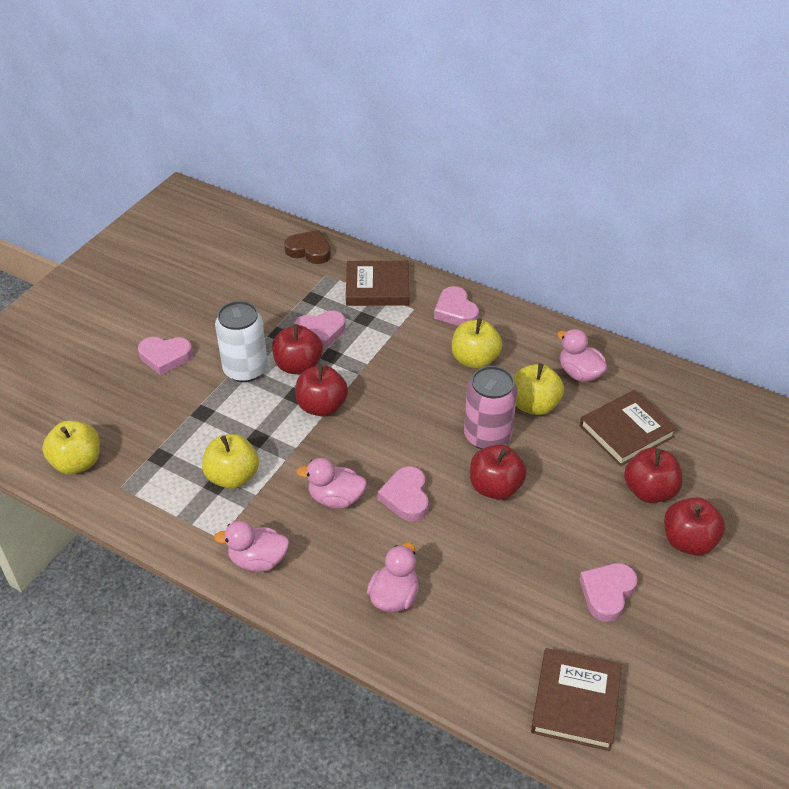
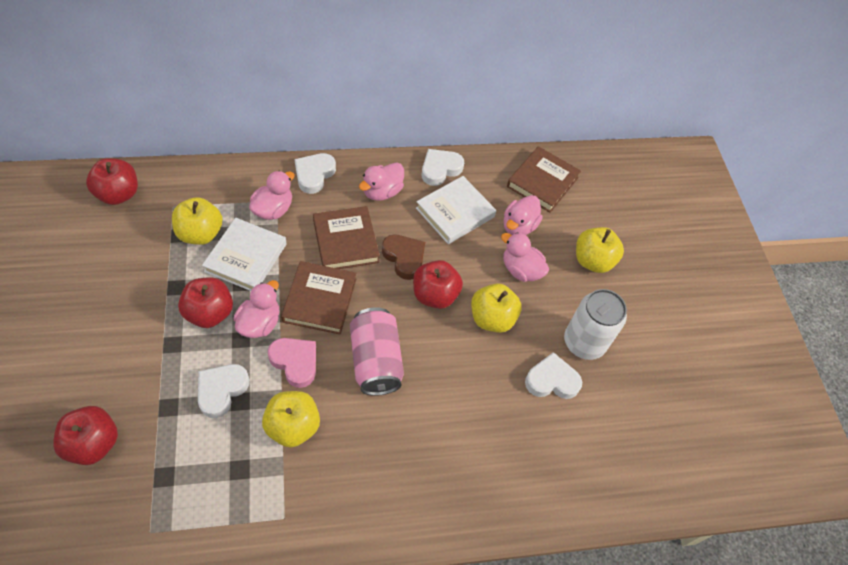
pink duck: [214,521,289,572] [296,458,367,509] [367,542,419,613] [557,329,608,382] = 4 -> [233,280,279,338] [249,171,295,220] [359,162,404,201] [501,232,549,282] [503,195,543,235] = 5
pink heart: [138,337,193,375] [294,311,346,349] [378,466,429,522] [434,286,479,326] [579,563,638,622] = 5 -> [268,338,316,388] = 1
red apple: [272,324,323,374] [295,365,348,417] [470,445,527,500] [624,448,682,503] [664,498,725,556] = 5 -> [53,406,118,465] [86,158,138,205] [178,277,233,328] [413,260,463,309] = 4
white book: none = 0 -> [202,218,287,291] [416,176,496,244] = 2
white heart: none = 0 -> [198,364,250,418] [295,153,336,194] [422,149,464,186] [525,352,582,399] = 4

